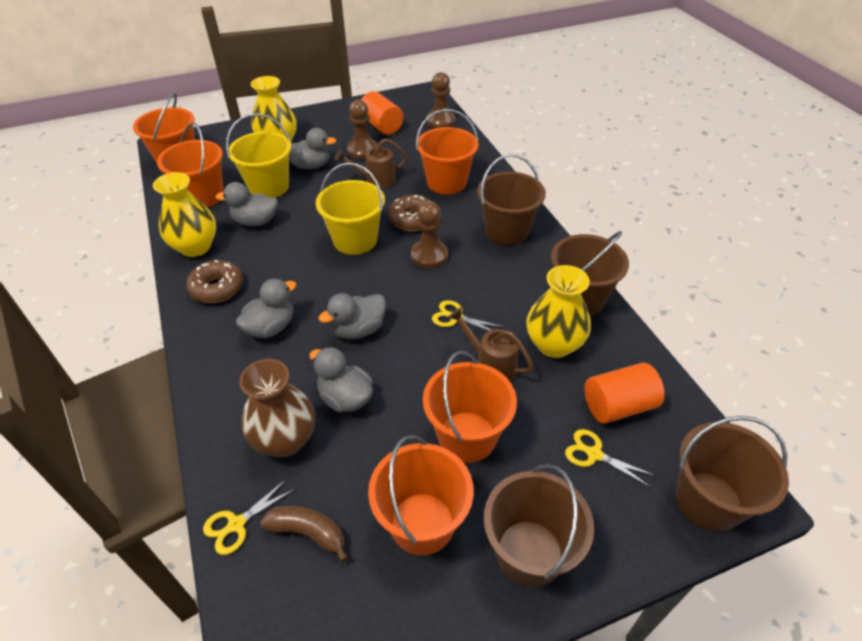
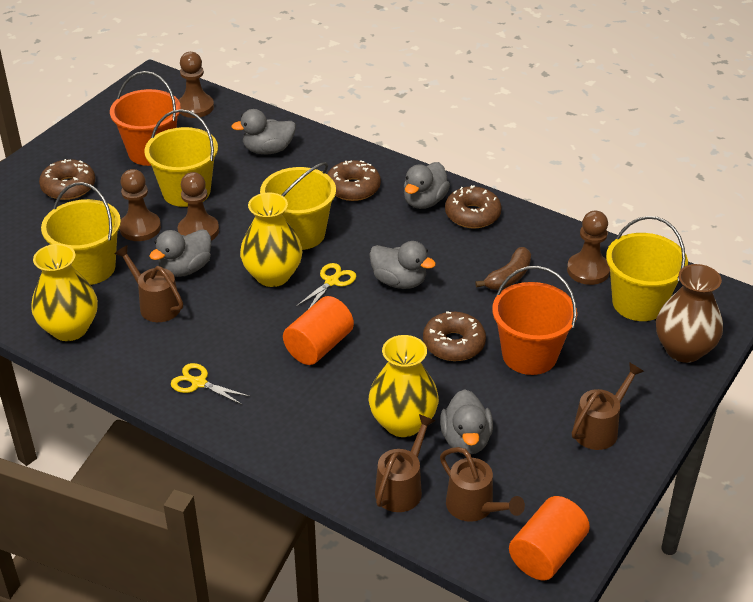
brown bucket: [477,154,546,245] [484,464,594,587] [551,231,629,316] [676,416,789,532] = 4 -> none = 0
brown donut: [186,260,243,303] [388,195,431,231] = 2 -> [39,159,95,200] [327,160,381,201] [423,311,486,361] [445,185,501,228] = 4
brown pawn: [347,100,378,159] [411,201,448,268] [426,72,455,128] = 3 -> [119,169,161,241] [178,172,219,241] [179,52,214,118] [567,211,610,285] = 4
brown watering can: [334,138,408,188] [448,308,534,381] = 2 -> [114,245,183,322] [375,414,436,512] [440,447,525,522] [572,362,644,450] = 4
orange bucket: [133,93,195,163] [157,123,224,207] [368,435,474,555] [416,109,478,195] [423,351,517,463] = 5 -> [110,71,181,166] [492,266,577,375] = 2
yellow bucket: [226,113,291,198] [316,163,385,255] = 2 -> [41,182,121,285] [144,109,218,207] [260,162,336,250] [606,216,688,321] = 4
yellow scissors: [203,479,295,555] [432,300,504,331] [565,429,655,487] = 3 -> [171,363,250,405] [297,263,356,308] = 2

